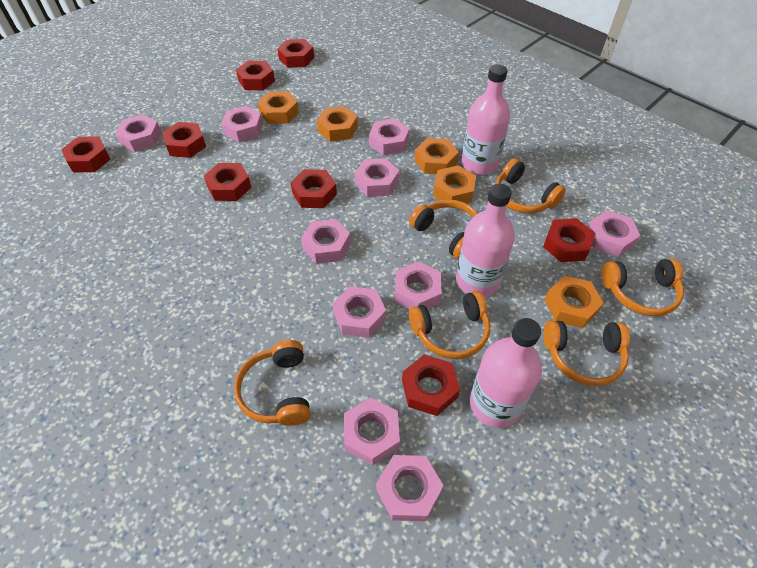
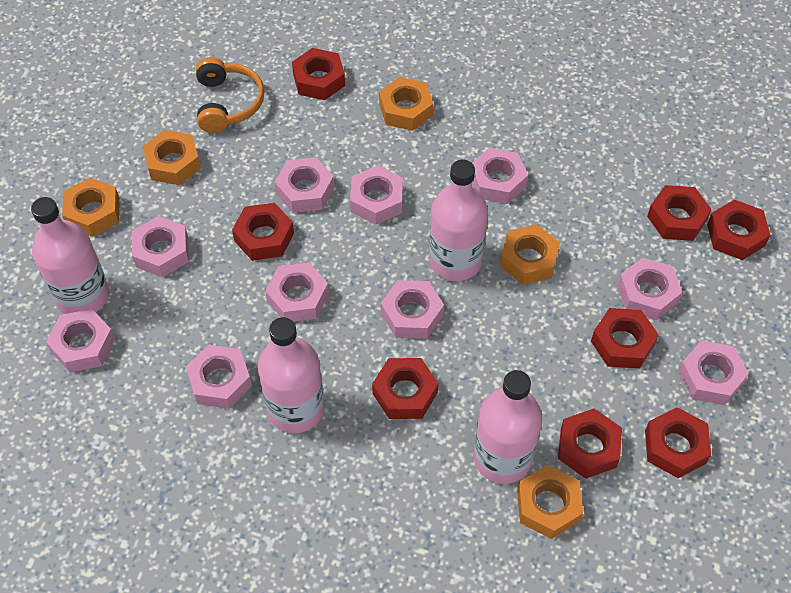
orange headphones: [234,340,311,426] [409,199,478,260] [409,291,490,359] [495,158,566,214] [543,320,630,386] [601,259,684,316] = 6 -> [196,57,265,133] = 1
pink bottle: [456,183,515,297] [461,64,510,175] [470,318,542,428] = 3 -> [31,197,109,314] [258,317,324,433] [429,160,488,281] [473,370,542,484] = 4

